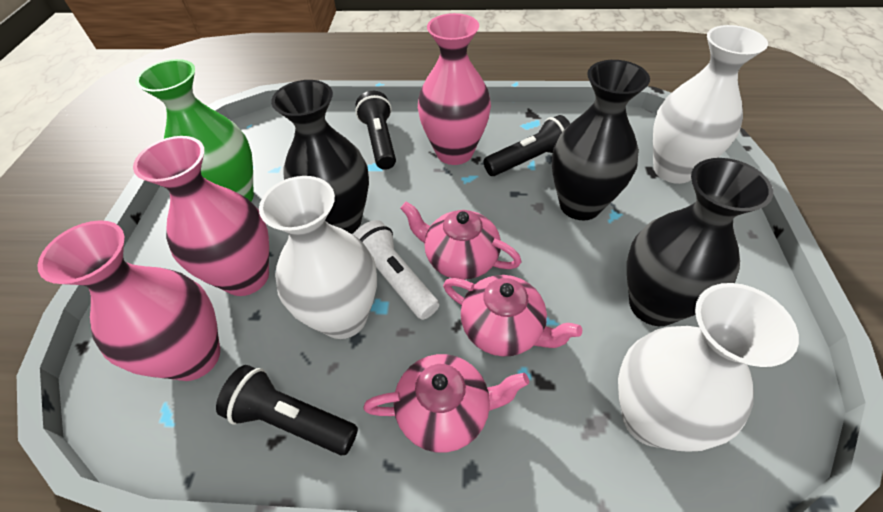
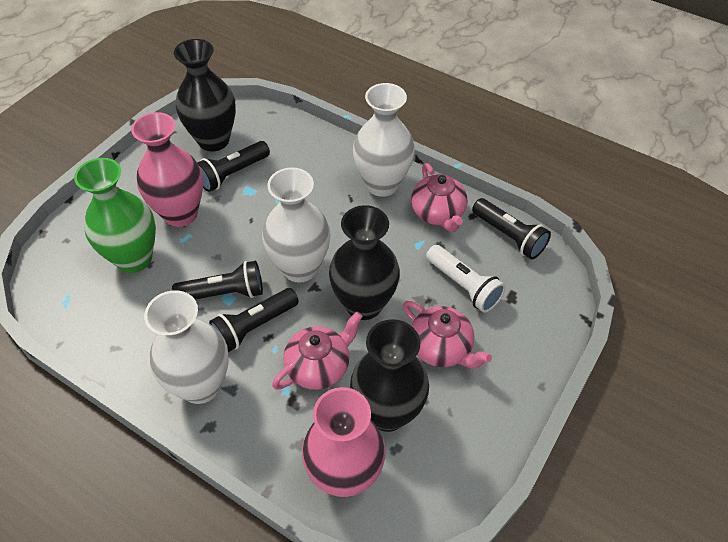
black flashlight: [216,365,358,455] [355,91,396,170] [483,115,571,176] = 3 -> [172,261,263,300] [197,141,270,192] [209,288,299,352] [472,198,551,259] = 4
pink vase: [37,220,220,381] [133,136,269,296] [418,13,491,165] = 3 -> [131,112,203,227] [302,387,386,497] = 2

